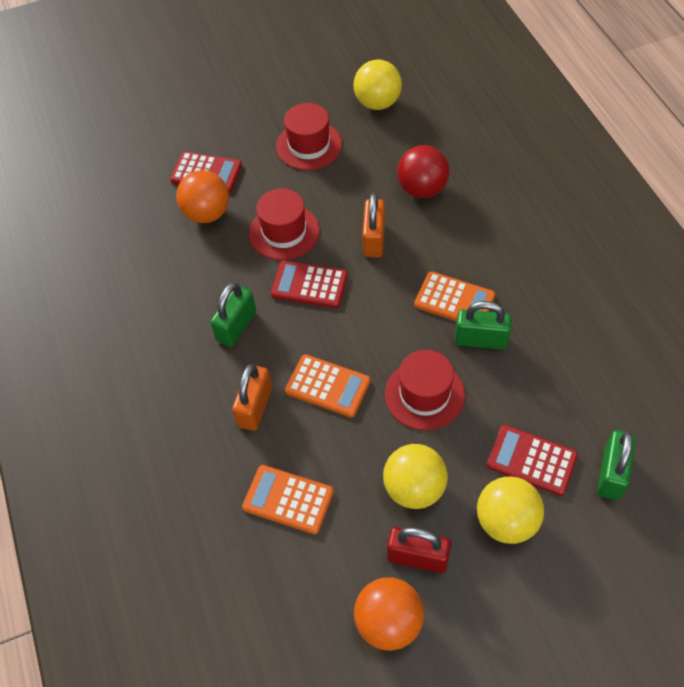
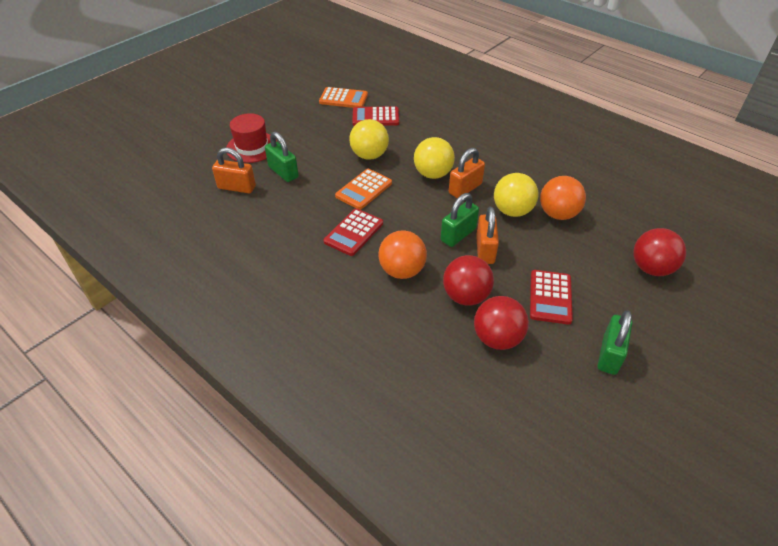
orange calculator: [242,465,334,534] [285,354,371,418] [414,271,495,321] = 3 -> [319,87,368,108] [335,169,392,210] = 2
orange padlock: [232,364,272,431] [362,193,385,258] = 2 -> [212,148,256,193] [449,148,485,198] [476,207,499,264] = 3
red ball: [397,145,449,198] = 1 -> [443,255,494,306] [474,296,529,350] [633,228,686,276] = 3
red hat: [249,188,320,260] [276,103,342,170] [385,350,465,430] = 3 -> [226,113,277,163] = 1
red padlock: [387,527,451,573] = 1 -> none = 0

